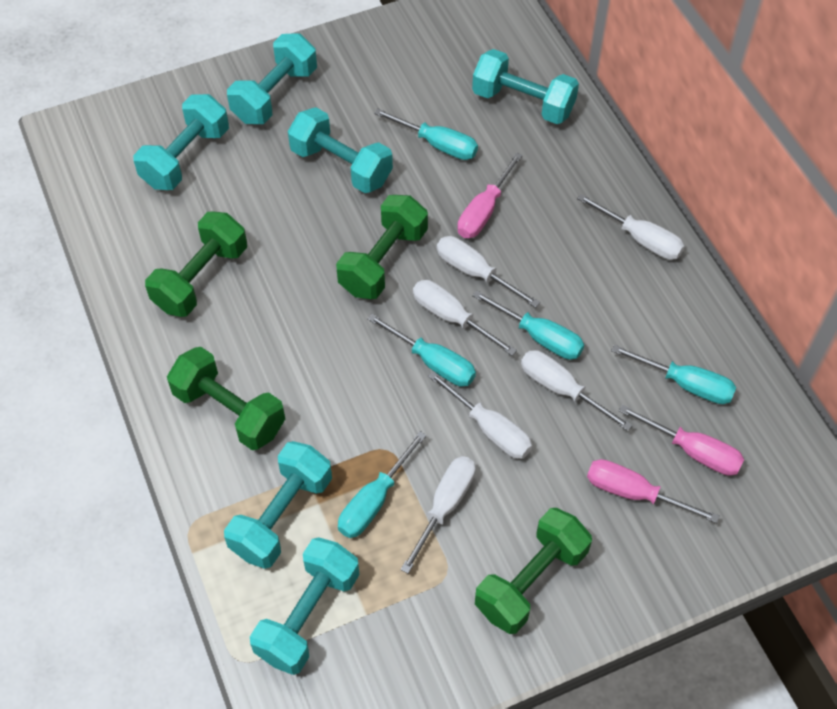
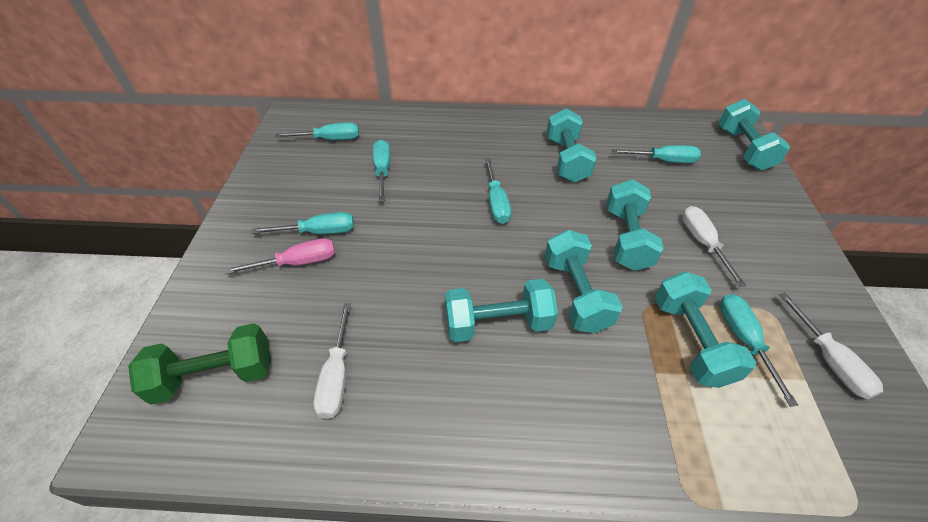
green dumbbell: [145,211,247,317] [167,347,285,450] [336,195,428,299] [475,508,592,634] = 4 -> [128,323,271,405] = 1
pink screwdriver: [457,152,523,238] [587,459,720,523] [619,404,744,476] = 3 -> [225,238,335,274] = 1
turquoise screwdriver: [338,431,427,538] [367,314,476,387] [374,108,478,160] [472,290,584,360] [611,345,736,404] = 5 -> [251,212,354,234] [275,123,359,140] [373,140,390,201] [485,158,511,224] [612,145,701,163] [720,294,798,407] = 6
white screwdriver: [400,456,476,574] [413,280,517,356] [428,371,532,459] [437,236,540,308] [521,350,633,431] [577,194,685,260] = 6 -> [314,304,351,419] [682,206,746,287] [779,292,883,399] = 3

